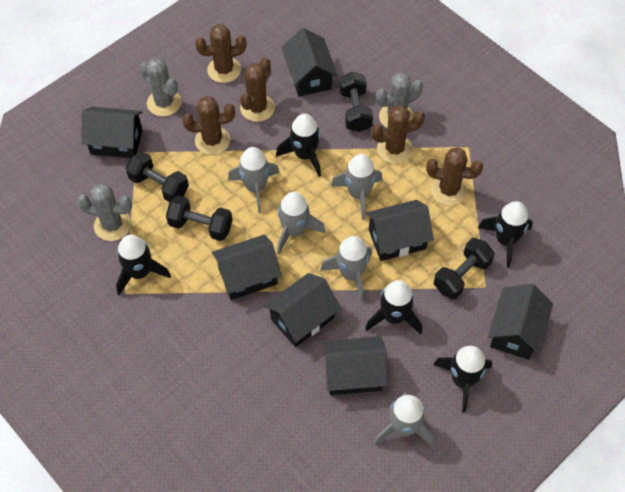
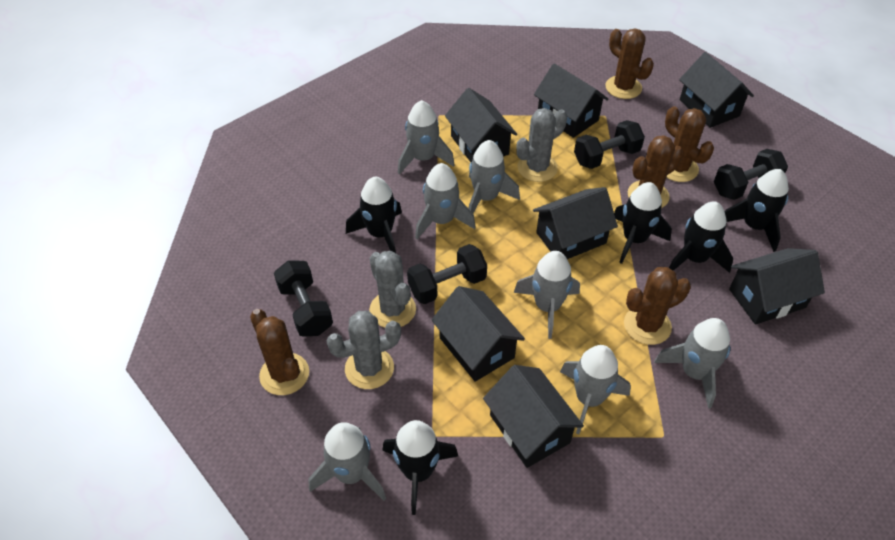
grey rocket: [228,147,280,213] [277,192,325,254] [321,236,372,301] [331,154,382,220] [374,392,434,447] = 5 -> [309,422,386,501] [398,100,455,175] [415,163,476,239] [469,140,520,213] [514,251,580,339] [560,345,631,434] [654,318,730,408] = 7

